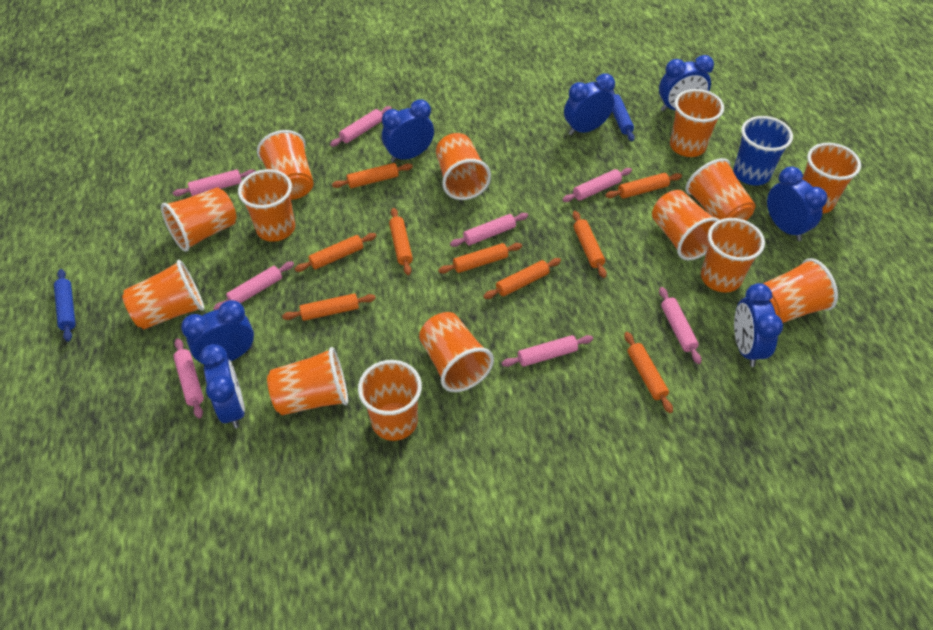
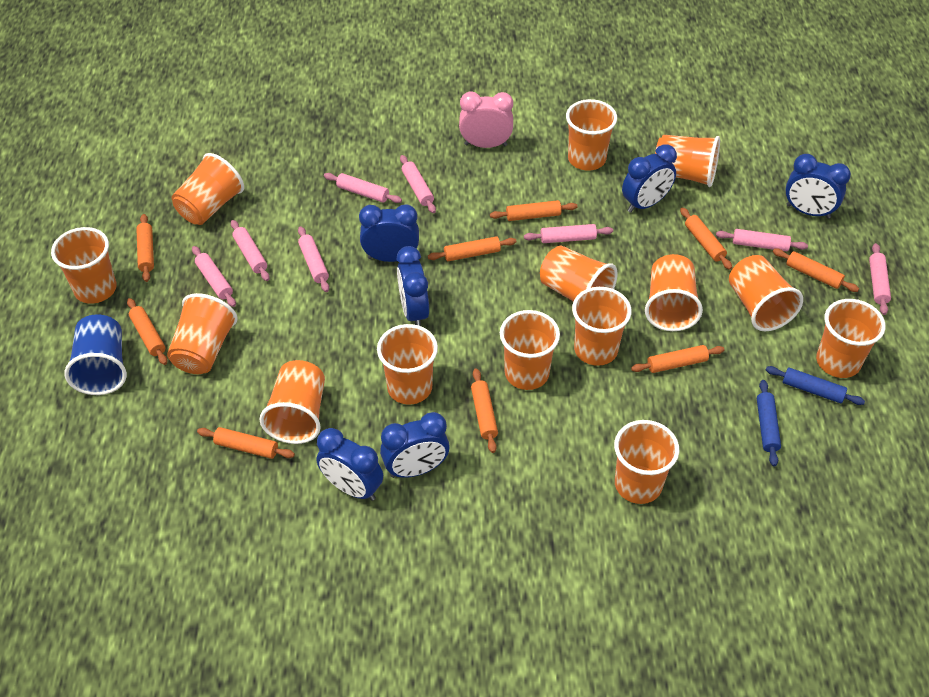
blue clock: [181,300,254,363] [199,344,245,428] [382,99,434,163] [564,74,615,136] [659,55,714,112] [734,283,783,367] [767,166,827,241] = 7 -> [316,428,383,501] [359,204,419,262] [380,412,450,478] [396,246,429,326] [622,144,677,213] [785,154,851,219] = 6
pink clock: none = 0 -> [459,91,513,148] = 1

